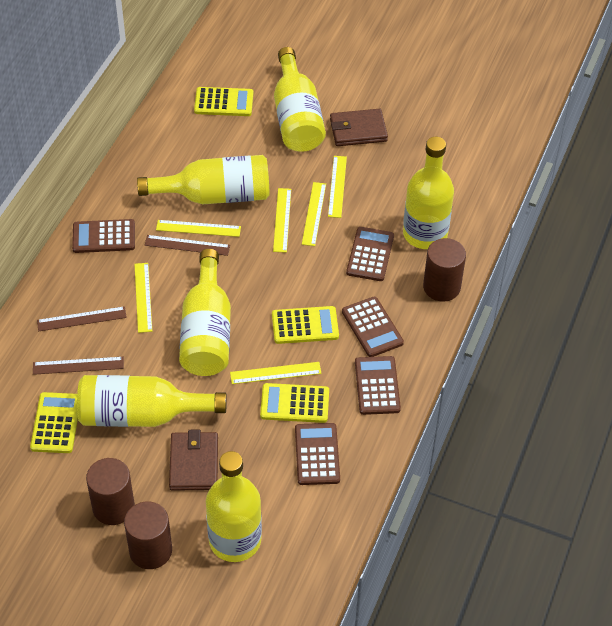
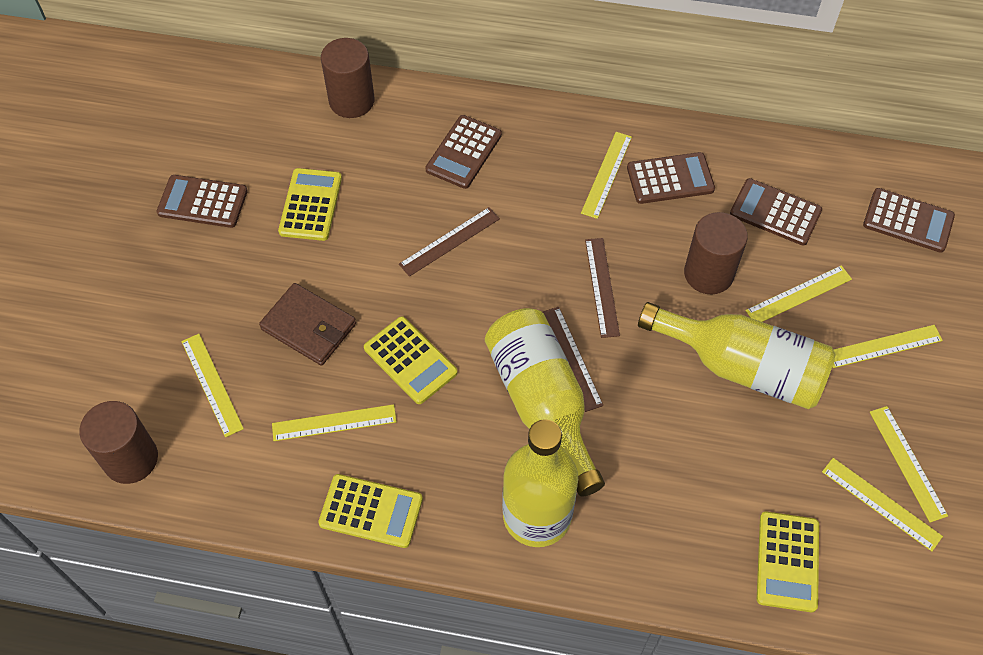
brown wallet: [169,430,218,491] [330,109,388,146] = 2 -> [259,283,356,366] = 1
yellow bottle: [77,375,227,427] [137,155,270,204] [179,249,231,376] [206,451,262,562] [274,47,326,152] [403,137,454,249] = 6 -> [485,308,605,497] [502,419,578,547] [638,302,836,409] = 3
yellow ruler: [134,263,152,333] [156,220,241,237] [230,362,322,384] [273,188,291,253] [302,182,326,246] [328,156,347,218] = 6 -> [181,334,244,437] [272,404,397,441] [581,132,632,219] [745,265,852,322] [822,458,943,551] [832,325,943,368] [870,406,948,523] = 7

